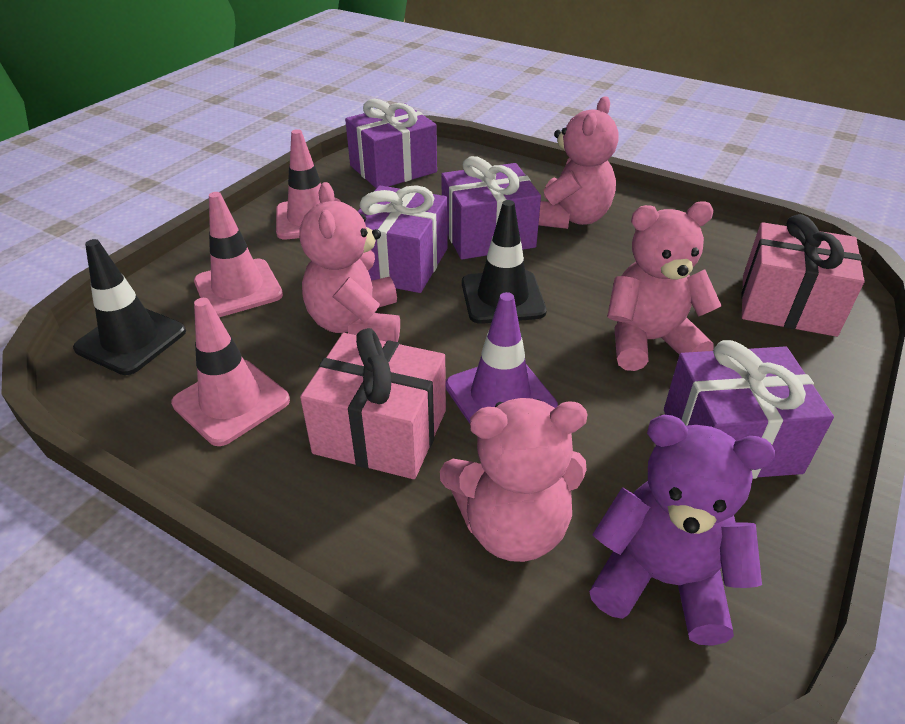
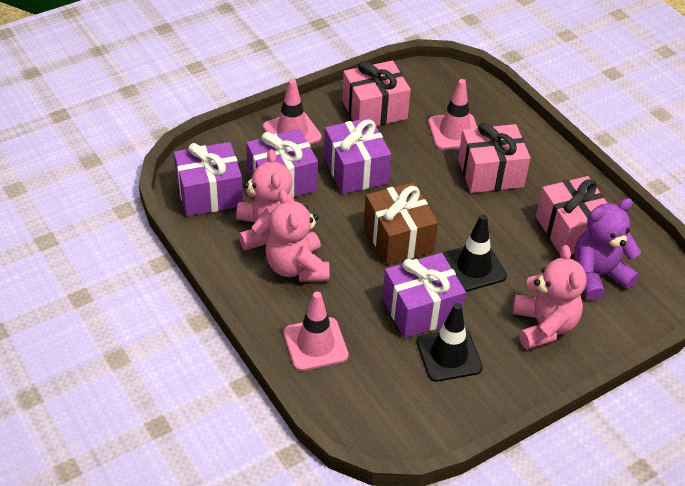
brown gift: none = 0 -> [364,182,438,265] = 1
pink gift: [300,328,446,479] [741,214,865,337] = 2 -> [342,61,411,126] [458,123,530,193] [536,176,607,255] = 3
pink teddy bear: [299,182,400,342] [440,398,588,562] [538,96,619,229] [607,202,722,371] = 4 -> [236,149,295,251] [265,189,329,282] [513,245,587,350] = 3
purple traffic cone: [446,292,558,424] = 1 -> none = 0

